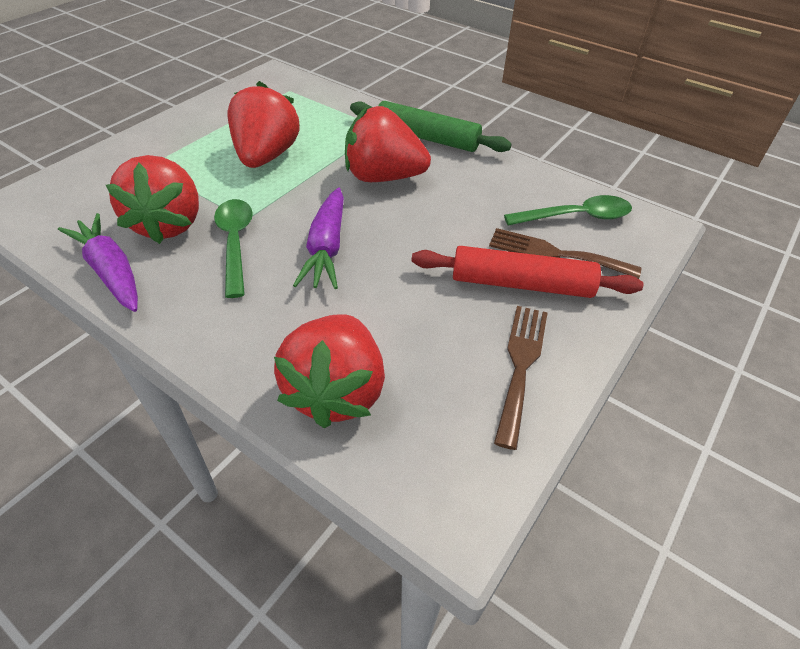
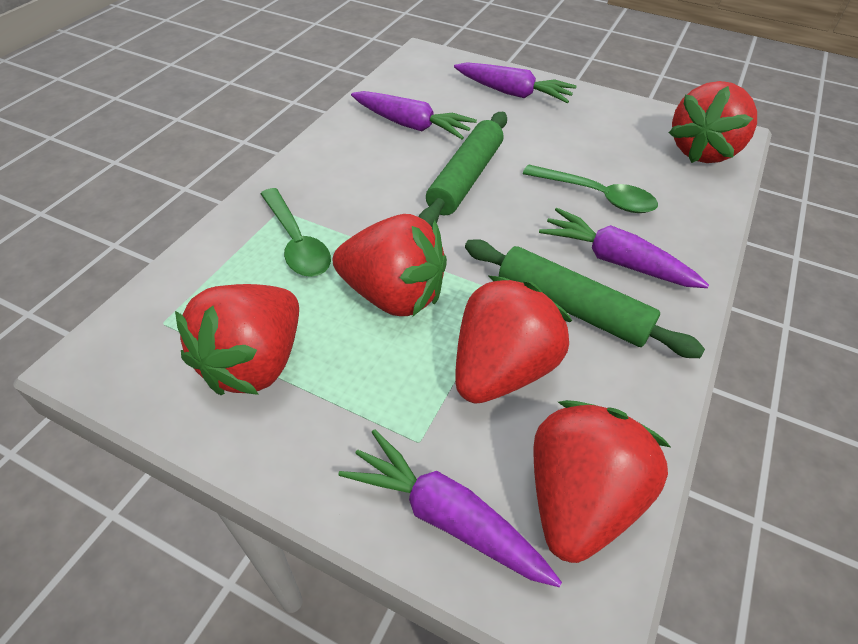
brown fork: [489,228,641,279] [494,306,548,450] = 2 -> none = 0
green rolling pin: [350,101,512,152] = 1 -> [419,112,507,227] [465,239,705,358] = 2
purple carrot: [58,213,138,312] [293,188,344,289] = 2 -> [338,429,562,587] [351,91,477,139] [454,62,577,103] [539,208,709,288] = 4
red rolling pin: [411,246,643,298] = 1 -> none = 0
red strawberry: [106,155,199,244] [227,81,300,168] [274,315,385,428] [345,106,431,182] = 4 -> [175,284,299,395] [333,214,447,316] [455,276,572,404] [534,400,672,563] [669,81,757,163] = 5

